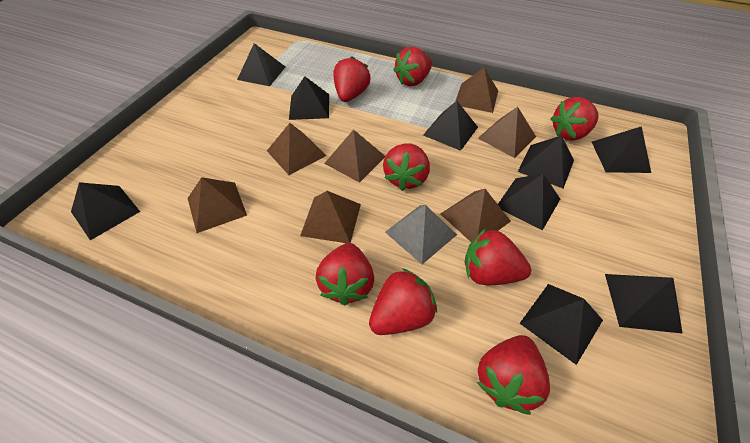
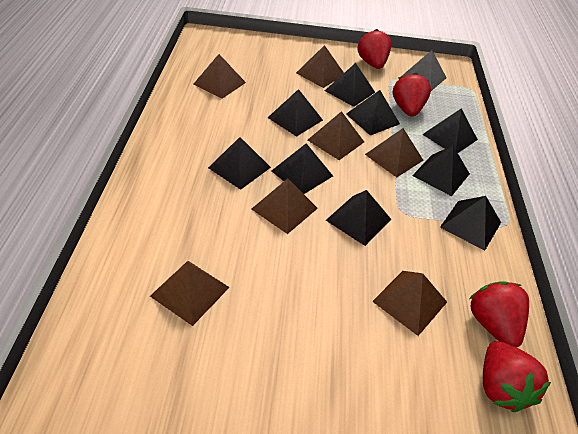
red strawberry: [316,243,374,306] [333,57,371,102] [369,268,437,335] [383,143,430,191] [393,47,432,86] [464,228,531,285] [476,335,550,415] [550,97,599,141] = 8 -> [357,29,391,69] [393,73,431,117] [469,282,529,348] [483,341,551,412] = 4

